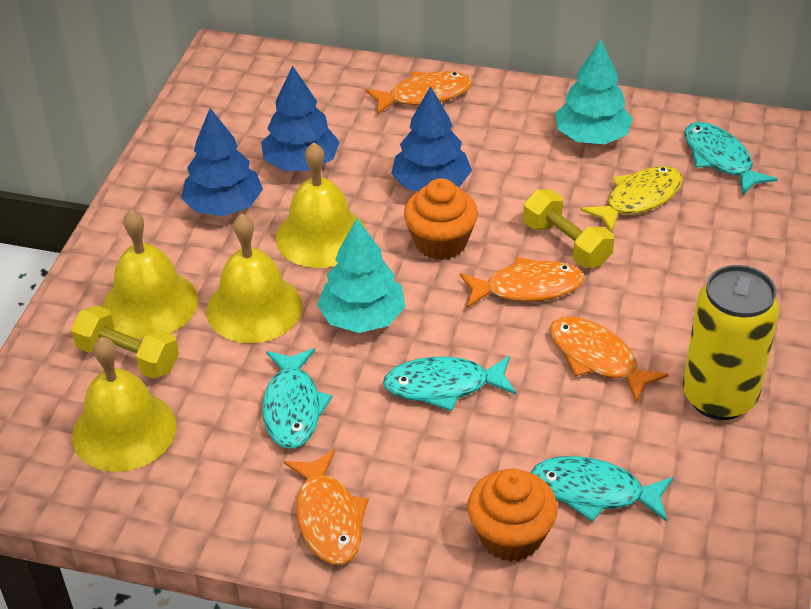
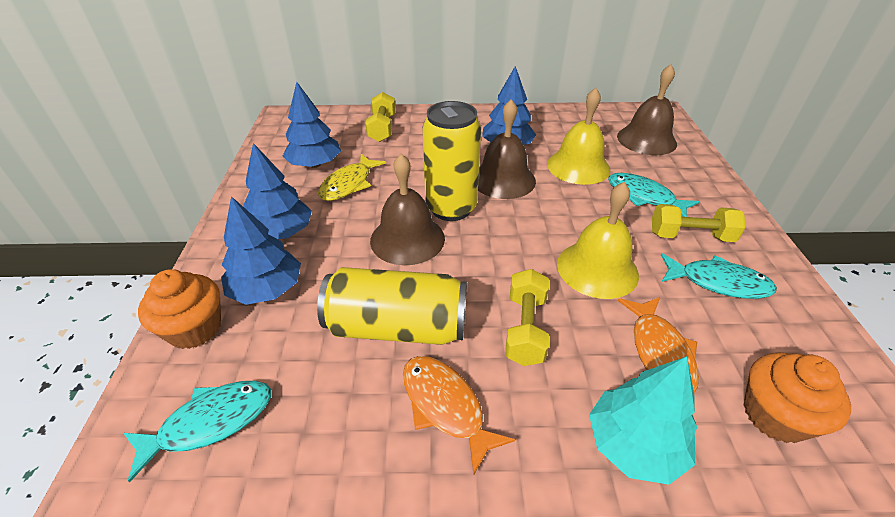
blue tree: [181,108,263,216] [261,65,340,171] [391,86,472,191] = 3 -> [221,196,301,305] [243,143,312,239] [283,82,341,168] [482,66,536,145] = 4
brown bell: none = 0 -> [370,154,445,265] [478,99,536,199] [617,64,677,155] = 3
orange fish: [284,449,369,565] [365,71,472,115] [460,257,584,308] [550,316,669,403] = 4 -> [403,356,515,475] [618,297,699,393] = 2
turquoise fish: [262,348,333,449] [383,356,516,411] [531,456,673,522] [684,122,778,196] = 4 -> [123,381,271,482] [608,173,699,217] [661,253,777,299] = 3
turquoise tree: [317,219,406,333] [555,39,633,144] = 2 -> [589,356,698,485] = 1
yellow bell: [72,337,177,472] [103,210,198,339] [206,214,303,343] [276,142,366,268] = 4 -> [547,88,610,185] [557,182,639,299] = 2
yellow can: [683,265,779,420] = 1 -> [317,267,467,345] [422,101,481,221] = 2
yellow dumbbell: [71,305,179,379] [523,189,614,268] = 2 -> [365,92,396,142] [505,269,549,366] [652,204,746,242] = 3

